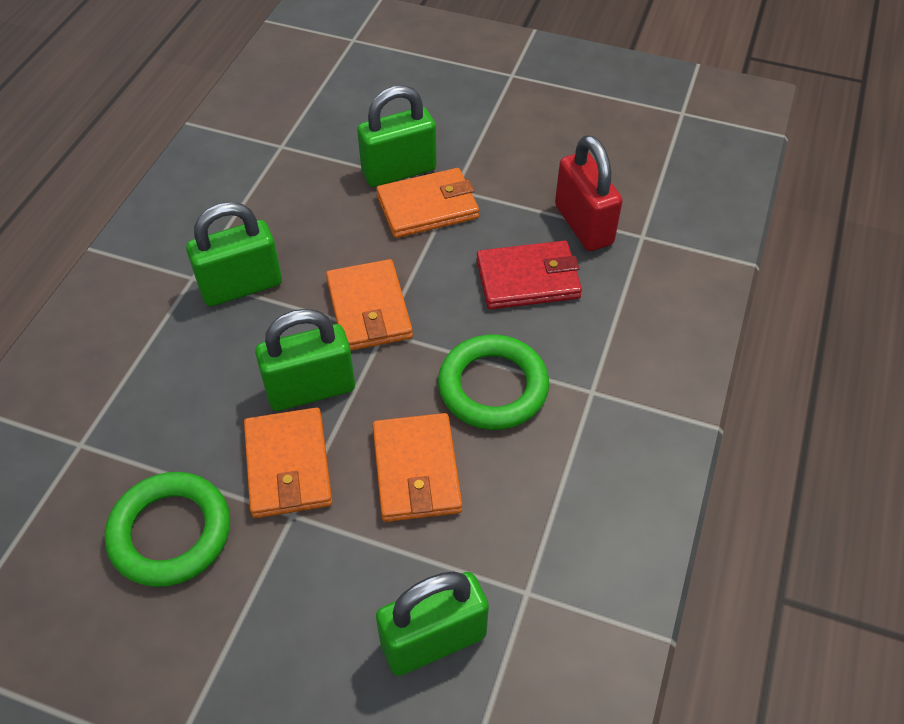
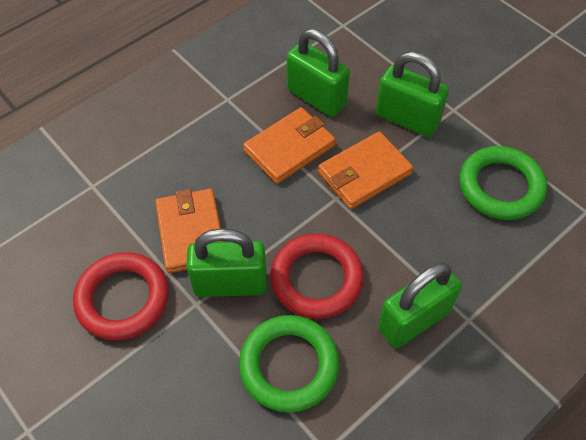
orange wallet: [244,407,332,518] [326,259,413,351] [373,413,462,522] [376,168,479,238] = 4 -> [155,189,223,273] [243,107,336,184] [318,132,413,209] = 3
red padlock: [555,135,623,251] = 1 -> none = 0
red ring: none = 0 -> [73,252,169,340] [270,233,364,319] = 2
red wallet: [477,240,582,309] = 1 -> none = 0

